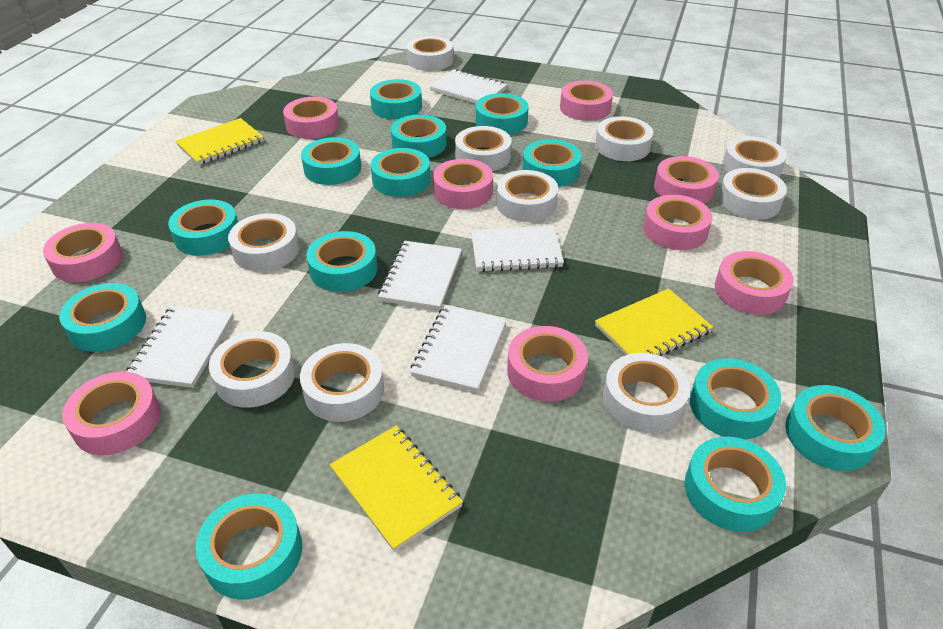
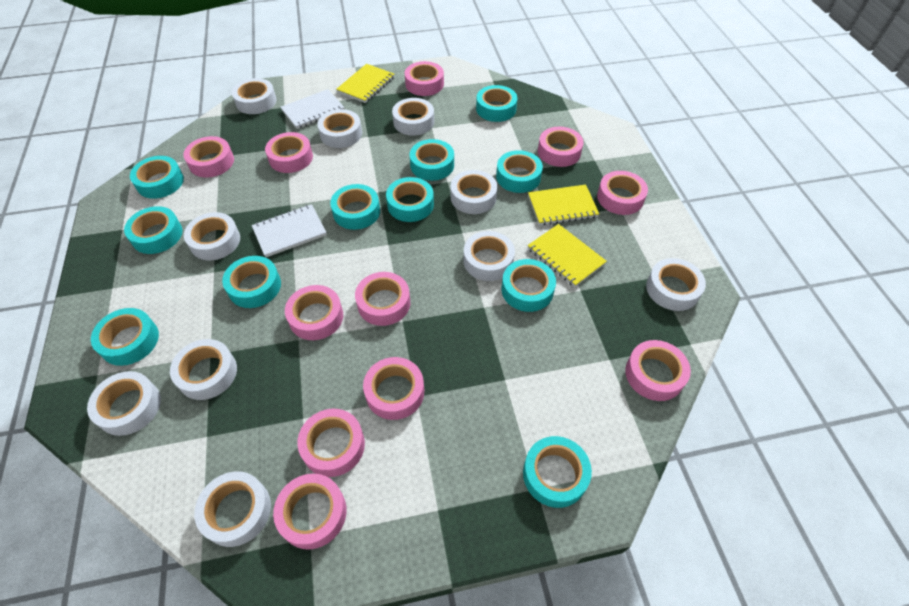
pink tape: [43,223,123,282] [62,372,161,455] [283,97,339,139] [433,159,493,209] [507,326,588,402] [560,81,613,121] [643,195,712,250] [654,156,719,204] [715,251,794,315] = 9 -> [183,136,234,178] [265,132,313,173] [273,474,347,550] [285,285,343,340] [297,409,365,477] [355,272,410,326] [363,357,424,420] [405,61,444,96] [538,127,584,167] [597,171,648,215] [625,340,691,401] = 11
turquoise tape: [59,283,146,352] [168,200,238,256] [195,494,302,599] [301,137,361,185] [306,231,378,292] [370,79,422,119] [371,148,430,197] [391,114,447,158] [476,93,528,135] [522,139,582,187] [685,437,786,532] [690,358,781,439] [785,385,886,471] = 13 -> [91,308,159,366] [124,206,183,254] [130,156,184,199] [222,256,281,308] [330,184,380,230] [386,177,434,222] [410,139,454,181] [476,85,518,122] [496,150,543,193] [501,259,556,312] [523,436,592,508] = 11
white notebook: [127,305,233,388] [378,241,462,310] [410,305,507,392] [430,69,507,104] [471,226,564,272] = 5 -> [252,204,327,257] [280,89,345,129] = 2

